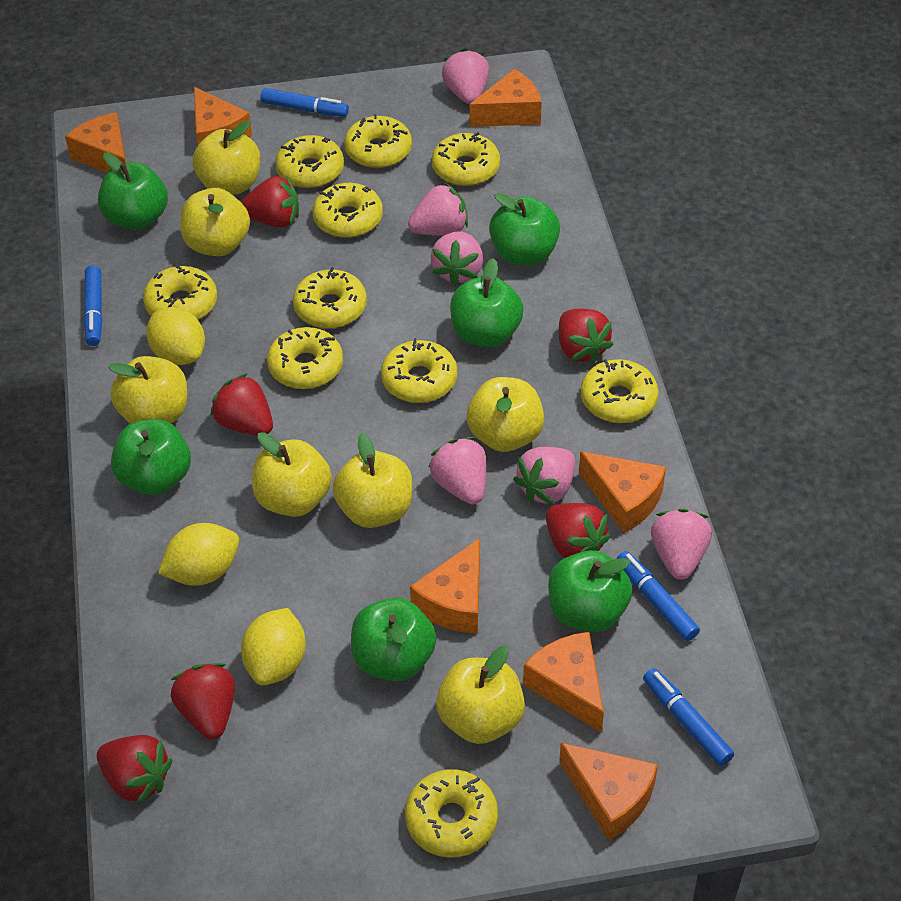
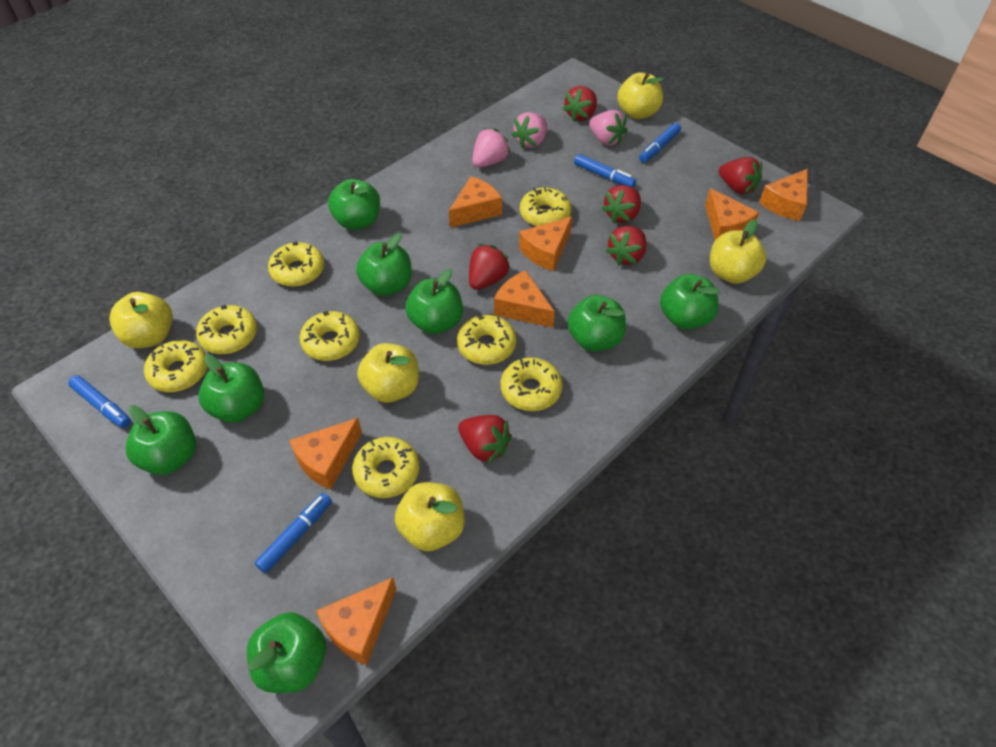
green apple: [98,153,168,230] [111,419,191,495] [351,598,436,682] [450,258,524,347] [489,193,560,265] [548,550,632,632] = 6 -> [126,405,196,475] [198,354,264,423] [247,612,326,693] [328,179,380,230] [356,233,412,296] [405,269,463,334] [567,295,626,352] [660,274,720,329] = 8
pink strawberry: [408,183,468,235] [428,437,486,504] [431,231,483,287] [442,48,489,104] [513,447,575,505] [651,509,712,580] = 6 -> [472,128,511,168] [512,112,547,149] [589,110,627,146] = 3
yellow apple: [108,356,187,424] [180,188,250,256] [192,120,260,195] [252,432,332,517] [333,433,412,528] [436,646,525,744] [467,377,544,452] = 7 -> [109,292,173,349] [357,343,419,403] [395,482,464,551] [617,73,663,119] [710,219,766,284] = 5
yellow donut: [143,265,217,320] [267,327,343,389] [275,135,344,188] [293,267,367,329] [312,183,383,238] [344,114,412,168] [381,338,457,403] [405,769,498,857] [432,132,500,186] [581,359,659,423] = 10 -> [144,340,207,392] [196,305,257,354] [268,242,324,287] [300,311,360,361] [352,437,420,498] [457,315,516,365] [501,358,563,411] [520,187,571,226] = 8
yellow lemon: [146,307,205,365] [158,523,239,586] [241,608,306,685] = 3 -> none = 0

